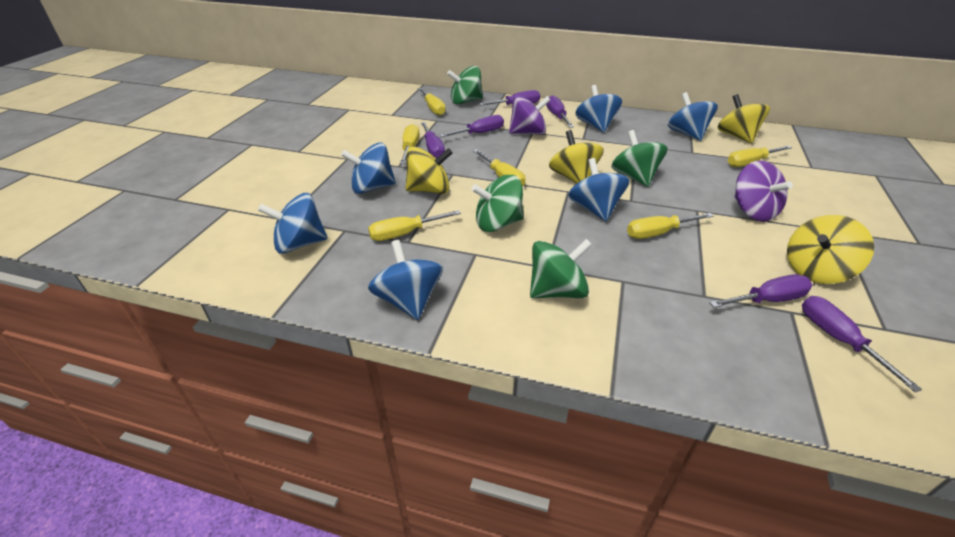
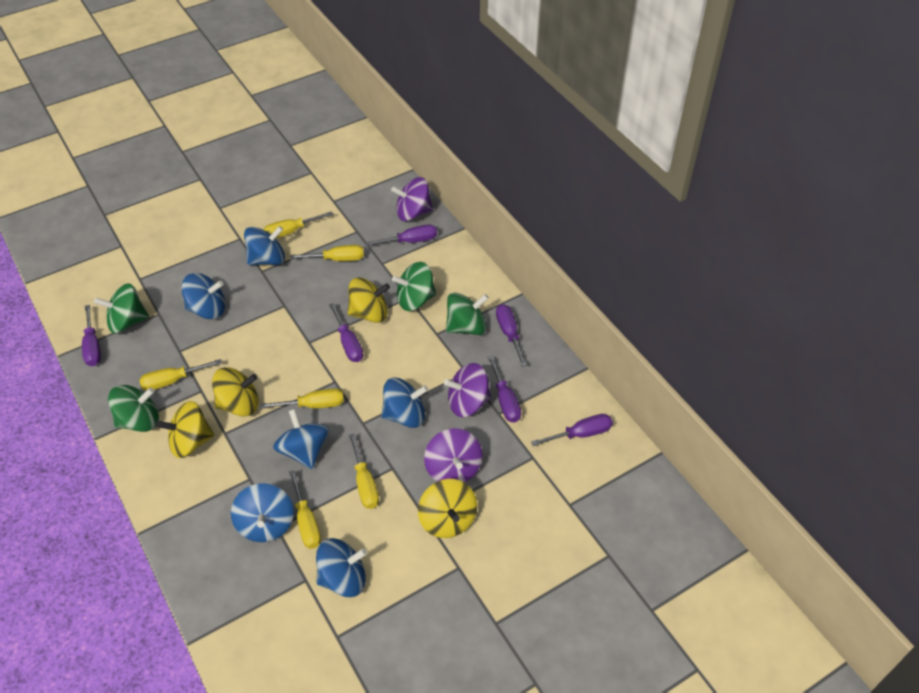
purple spinning top: [509,95,550,135] [735,160,793,222] = 2 -> [391,177,433,221] [424,428,482,483] [444,363,491,417] = 3

